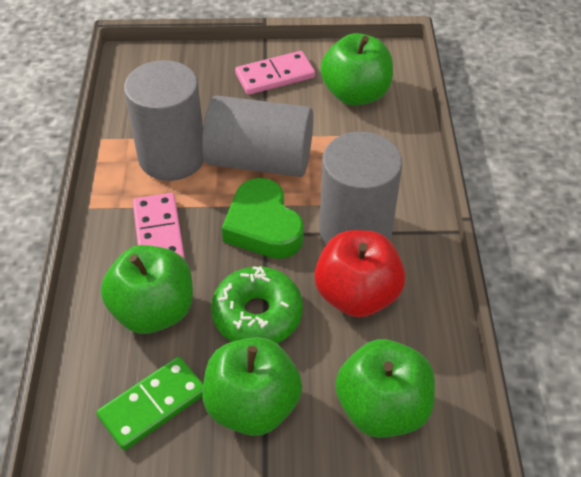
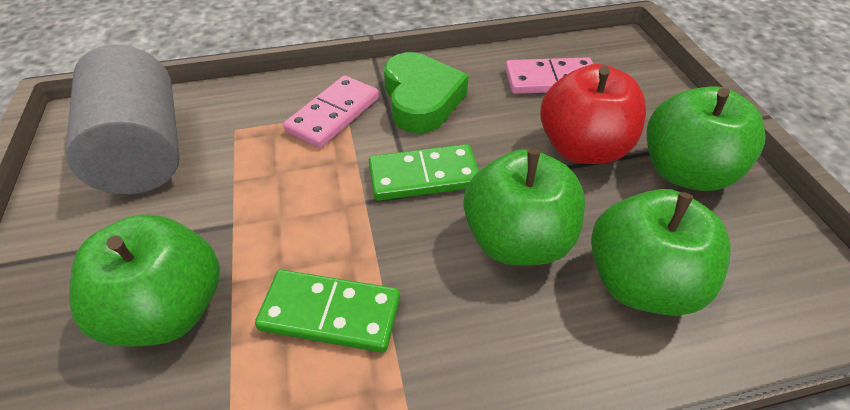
green domino: [97,357,203,451] = 1 -> [255,270,400,353] [369,144,479,201] = 2
green donut: [211,266,303,343] = 1 -> none = 0
grey cylinder: [124,60,204,181] [202,96,313,177] [319,131,402,245] = 3 -> [66,45,180,194] = 1

